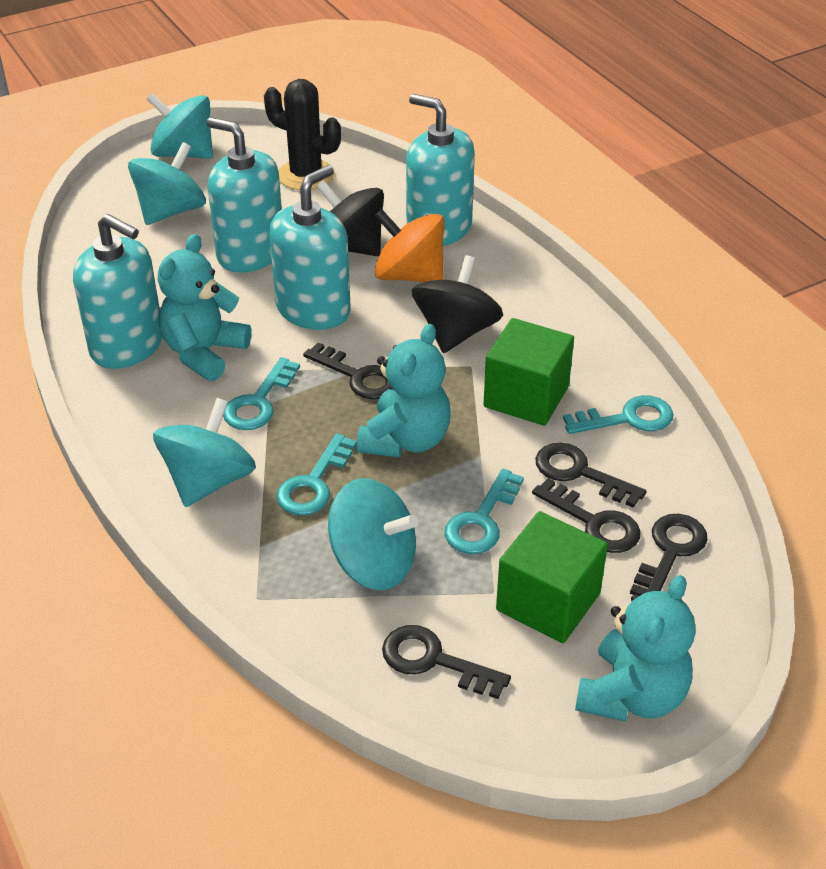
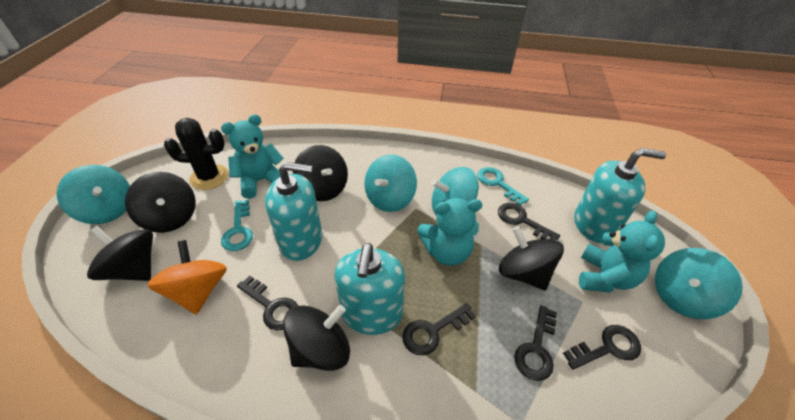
black spinning top: [316,180,384,256] [412,255,503,353] = 2 -> [87,226,153,281] [125,172,196,233] [283,305,350,371] [293,145,348,201] [499,226,564,290] = 5
green cube: [483,318,574,426] [496,511,608,643] = 2 -> none = 0
turquoise key: [223,357,300,430] [276,433,357,516] [444,469,524,554] [563,395,674,434] = 4 -> [221,200,253,251] [477,167,529,205] = 2
turquoise soap dispenser: [73,214,162,369] [207,117,282,273] [269,165,351,330] [406,94,475,246] = 4 -> [265,162,322,261] [335,243,405,335] [574,148,667,244] = 3

